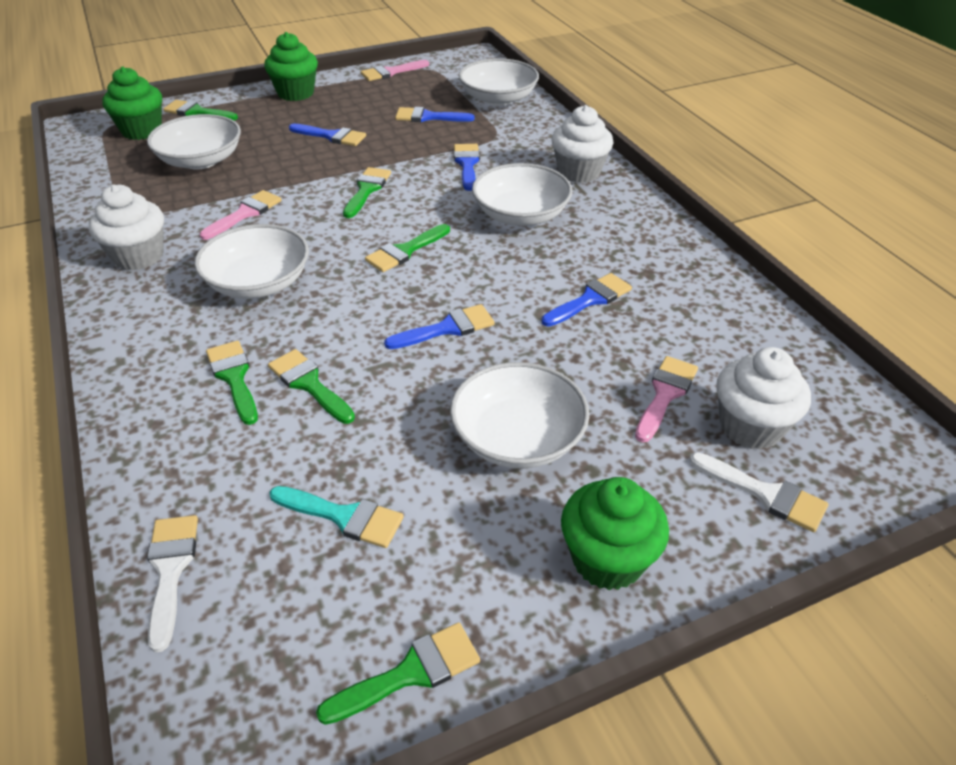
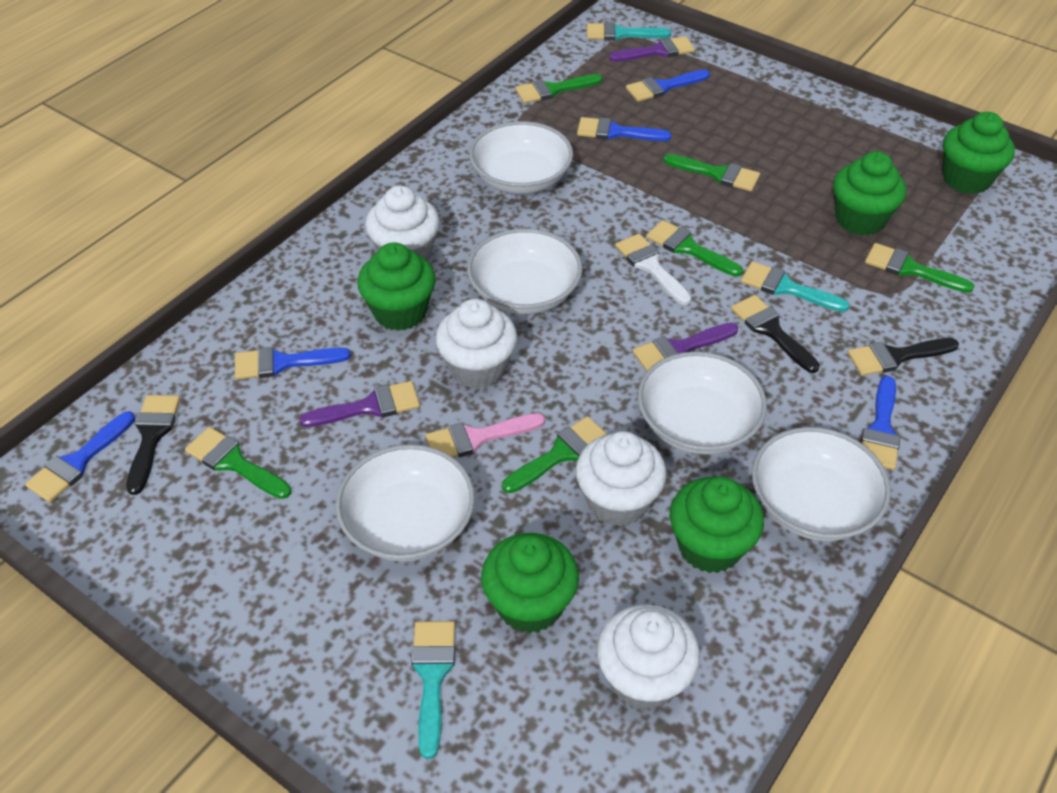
black brush: none = 0 -> [127,395,180,495] [731,295,820,373] [847,338,959,376] = 3
green cupcake: [102,67,162,140] [264,32,318,101] [561,477,669,590] = 3 -> [357,242,436,331] [481,533,579,633] [670,476,764,573] [833,151,906,236] [943,112,1015,194] = 5
pink brush: [200,190,282,240] [361,60,429,81] [635,356,698,442] = 3 -> [425,413,545,458] = 1
purple brush: none = 0 -> [299,381,420,427] [609,36,695,62] [632,322,738,371] = 3
turquoise brush: [269,486,404,548] = 1 -> [411,621,455,759] [587,22,671,41] [741,261,850,312] = 3
white brush: [147,515,198,653] [690,452,829,532] = 2 -> [615,234,691,305] = 1
white cupcake: [89,185,164,271] [551,105,614,183] [716,347,811,449] = 3 -> [365,186,440,261] [435,299,517,389] [575,431,667,526] [597,604,700,710] = 4

